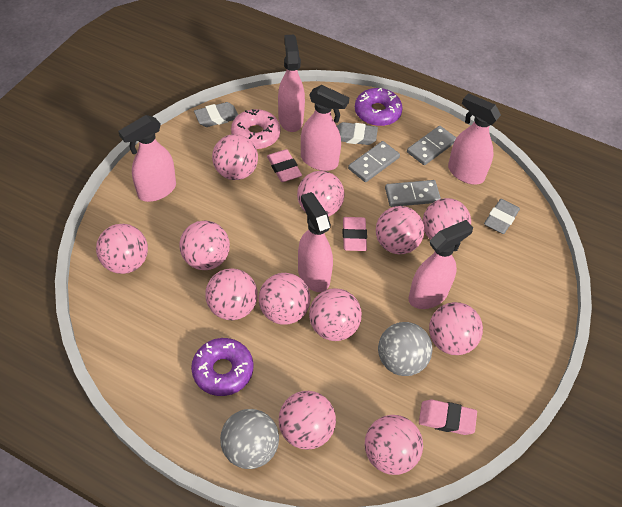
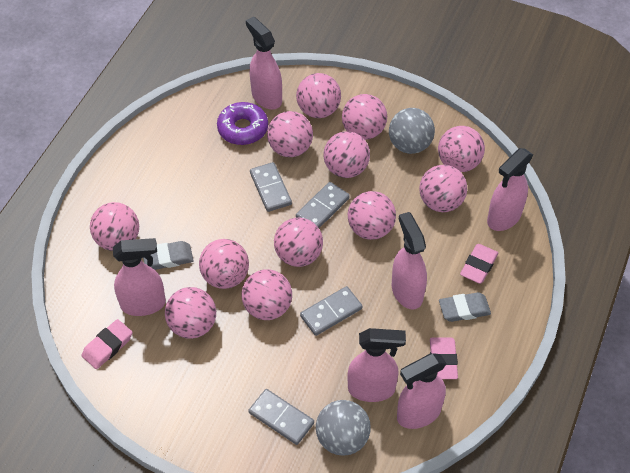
grey domino: [348,141,400,182] [385,180,441,207] [407,126,456,165] = 3 -> [248,389,314,445] [250,162,292,212] [296,182,350,228] [300,286,363,336] = 4
grey eraser: [194,102,238,127] [337,122,378,145] [484,199,520,234] = 3 -> [143,241,194,270] [439,292,491,322] = 2
pink donut: [231,109,281,149] = 1 -> none = 0
purple donut: [191,338,253,396] [355,88,403,126] = 2 -> [217,102,268,145] = 1

